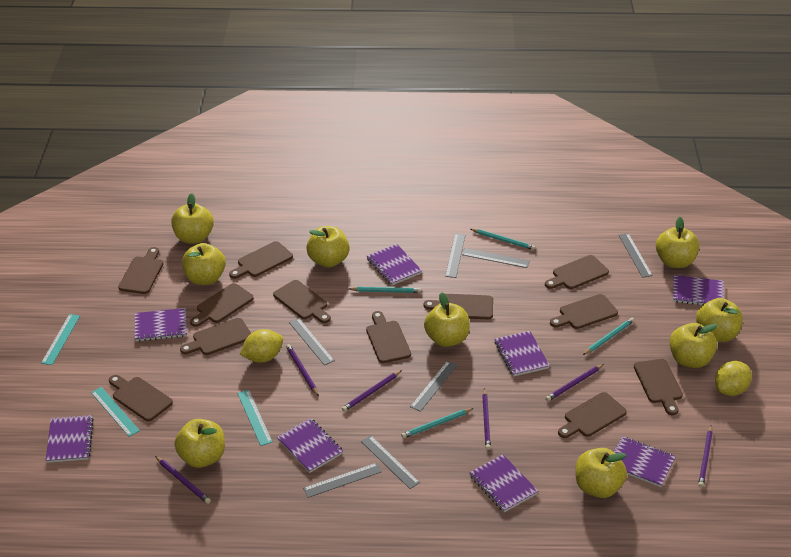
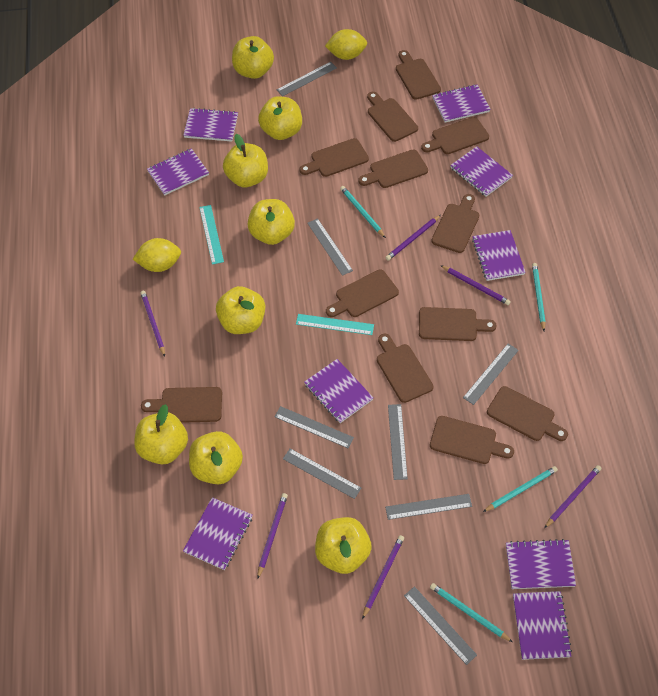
grey ruler: [289,318,335,365] [303,463,382,498] [361,435,420,489] [410,361,458,412] [445,233,465,278] [462,248,530,268] [619,233,653,278] = 7 -> [274,406,354,448] [277,62,337,96] [283,448,361,499] [307,218,353,276] [385,494,472,520] [388,404,408,480] [404,586,477,665] [463,344,519,405] = 8
purple notebook: [46,415,94,463] [135,308,187,342] [277,418,343,473] [367,244,422,285] [469,454,538,512] [495,331,550,376] [614,436,676,487] [673,275,724,305] = 8 -> [147,148,209,196] [183,108,238,142] [183,497,253,570] [304,359,373,423] [432,84,491,123] [450,146,513,197] [472,230,526,281] [506,539,576,589] [513,591,572,660] = 9
turquoise ruler: [41,314,80,365] [91,387,140,437] [237,390,273,446] = 3 -> [199,205,224,265] [296,314,374,335] = 2
yellow apple: [171,193,214,244] [174,419,225,468] [182,243,226,285] [306,226,350,268] [424,292,470,347] [575,448,627,498] [656,217,699,268] [669,323,718,368] [696,298,743,342] = 9 -> [134,404,188,465] [189,431,243,484] [216,286,265,334] [223,134,268,187] [232,36,274,79] [247,199,295,245] [258,96,302,140] [315,517,372,574] = 8

